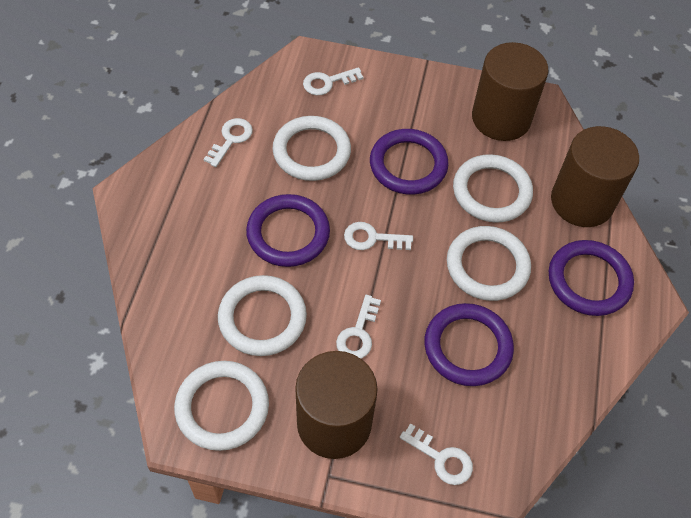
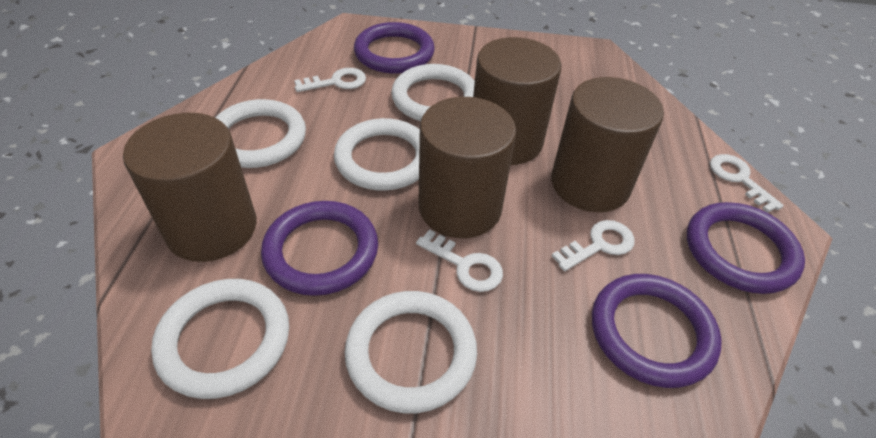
brown cylinder: [295,351,378,459] [472,42,548,141] [551,126,639,227] = 3 -> [123,113,256,262] [418,97,516,238] [473,37,561,165] [551,77,664,212] = 4
white key: [203,118,253,167] [303,67,363,95] [336,295,381,359] [344,222,413,250] [400,423,473,485] = 5 -> [294,68,366,92] [416,229,503,292] [552,220,635,271] [710,154,784,213] = 4

